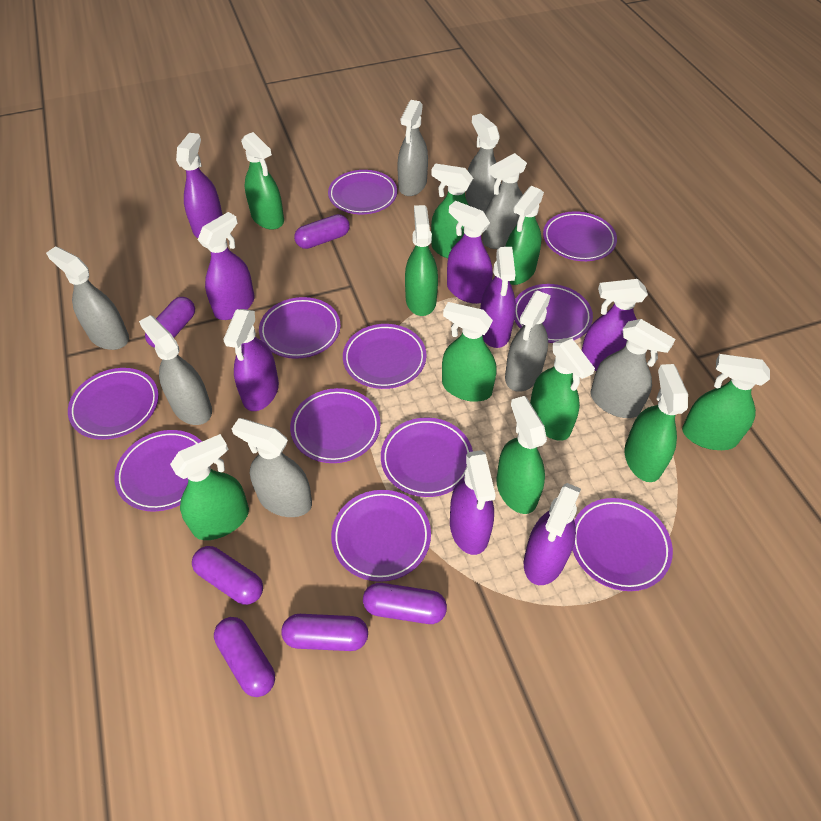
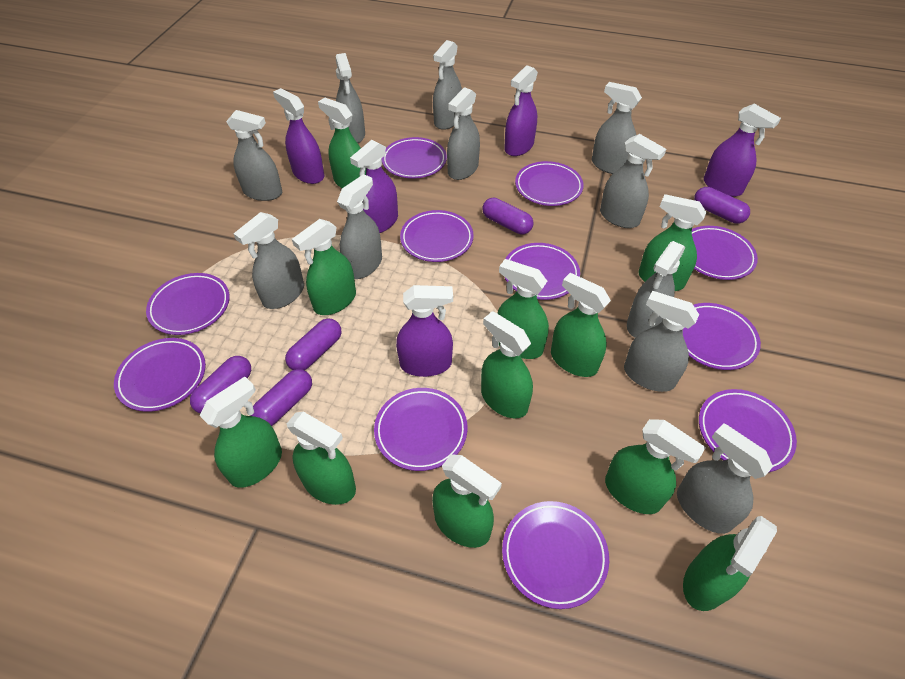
green spray bottle: [170,434,249,540] [241,132,284,230] [405,205,438,316] [431,163,473,258] [442,302,497,402] [497,396,547,514] [505,186,544,285] [530,338,595,441] [625,364,688,482] [682,354,770,450] = 10 -> [200,377,282,488] [287,412,356,505] [292,219,356,315] [318,98,366,188] [432,454,502,548] [481,311,533,418] [497,259,549,359] [551,273,611,377] [605,419,706,514] [638,194,706,291] [683,516,777,611] = 11
grey spray bottle: [46,246,129,350] [139,315,212,425] [232,418,312,517] [397,100,428,196] [466,113,501,213] [482,153,527,249] [505,290,551,392] [591,319,676,418] = 8 -> [226,110,282,201] [233,212,304,309] [336,53,365,143] [337,174,382,279] [433,40,462,130] [447,87,480,180] [592,82,642,174] [600,134,666,228] [624,291,699,392] [627,241,686,338] [677,423,773,534] = 11
purple capsule: [145,297,195,348] [192,546,263,605] [214,617,275,697] [281,614,368,651] [294,214,350,249] [363,583,447,624] = 6 -> [190,356,251,414] [251,369,312,426] [285,318,341,370] [482,198,534,235] [694,187,750,224] = 5
purple spray bottle: [176,133,223,238] [198,212,255,320] [223,309,279,411] [447,201,493,304] [450,450,496,555] [480,247,516,348] [524,483,581,585] [581,279,648,371] = 8 -> [273,88,324,184] [350,140,398,233] [396,285,453,377] [504,65,538,156] [704,104,781,197] = 5

